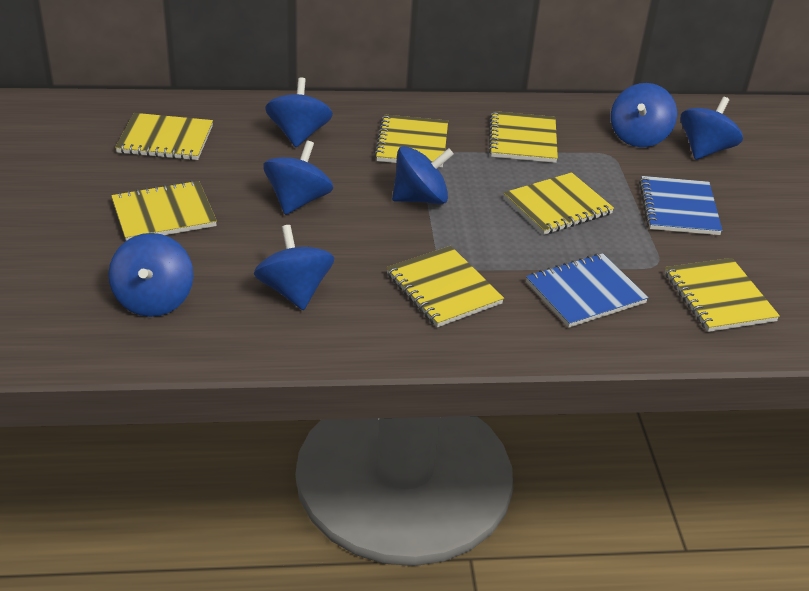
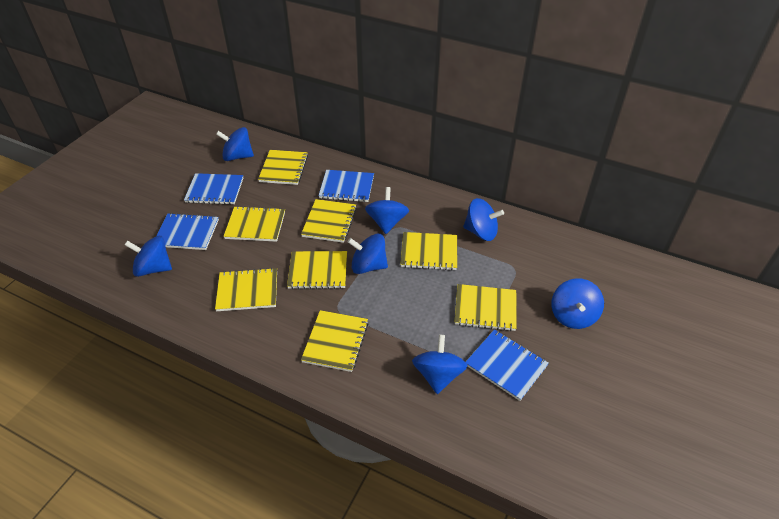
blue notebook: [526,253,649,328] [639,176,723,235] = 2 -> [156,213,219,250] [184,173,243,205] [318,170,374,202] [466,329,549,401] = 4
yellow notebook: [111,180,217,241] [115,113,213,160] [375,115,448,167] [386,246,504,327] [489,111,558,163] [504,172,614,235] [665,258,780,332] = 7 -> [215,268,277,311] [223,206,285,242] [258,150,308,185] [287,251,347,289] [301,199,357,243] [301,310,369,372] [400,232,457,270] [455,284,517,331] = 8

